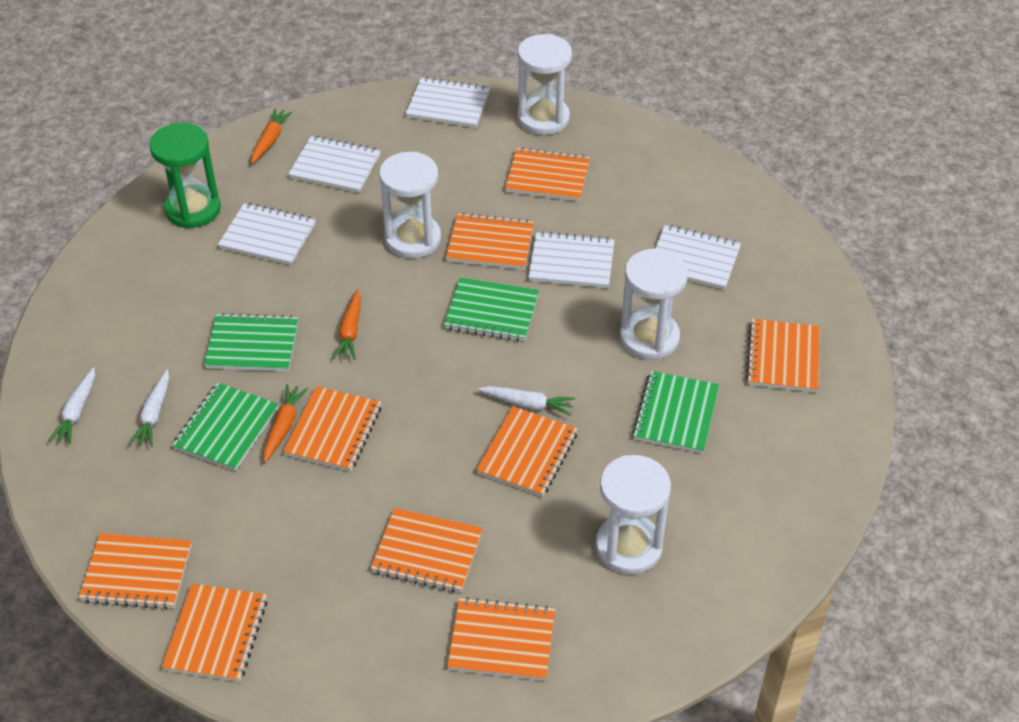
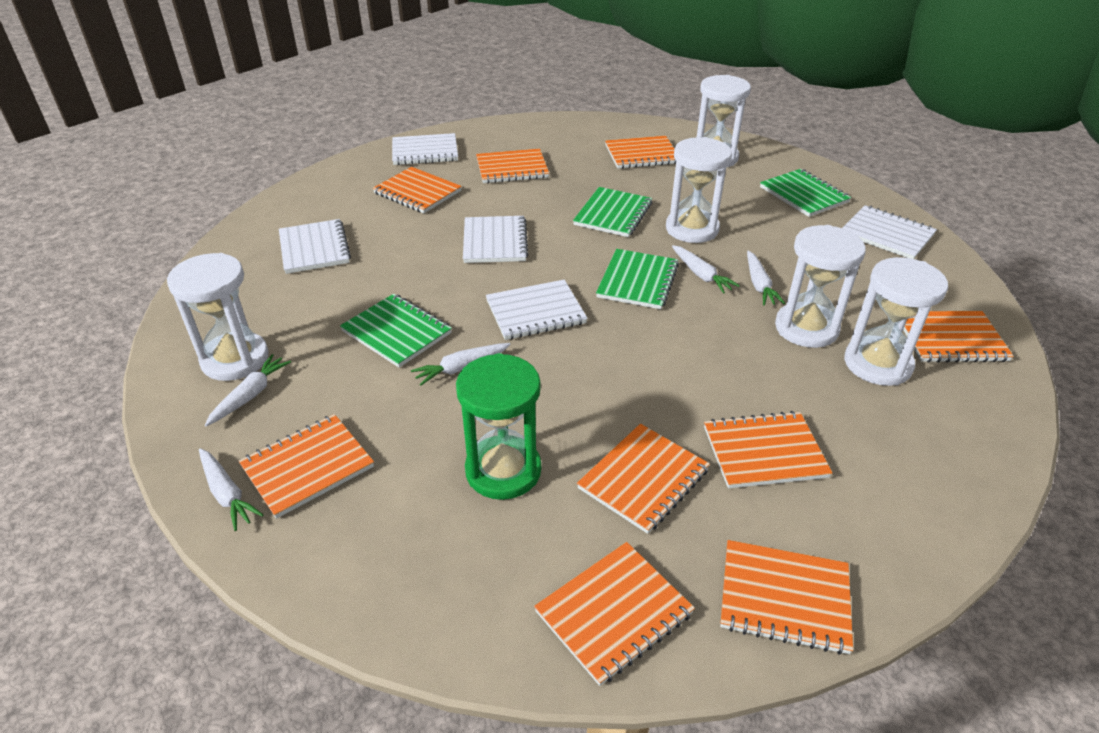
orange carrot: [251,108,293,164] [264,384,308,462] [333,289,361,360] = 3 -> none = 0
white carrot: [48,367,95,444] [129,369,169,447] [478,386,575,416] = 3 -> [199,448,263,531] [205,354,291,426] [411,343,511,386] [672,245,740,293] [747,251,785,305] = 5
white hourglass: [379,152,441,258] [517,34,572,135] [595,455,671,574] [620,249,688,360] = 4 -> [167,253,269,381] [666,137,732,243] [697,75,751,167] [775,225,866,348] [844,257,948,386] = 5

